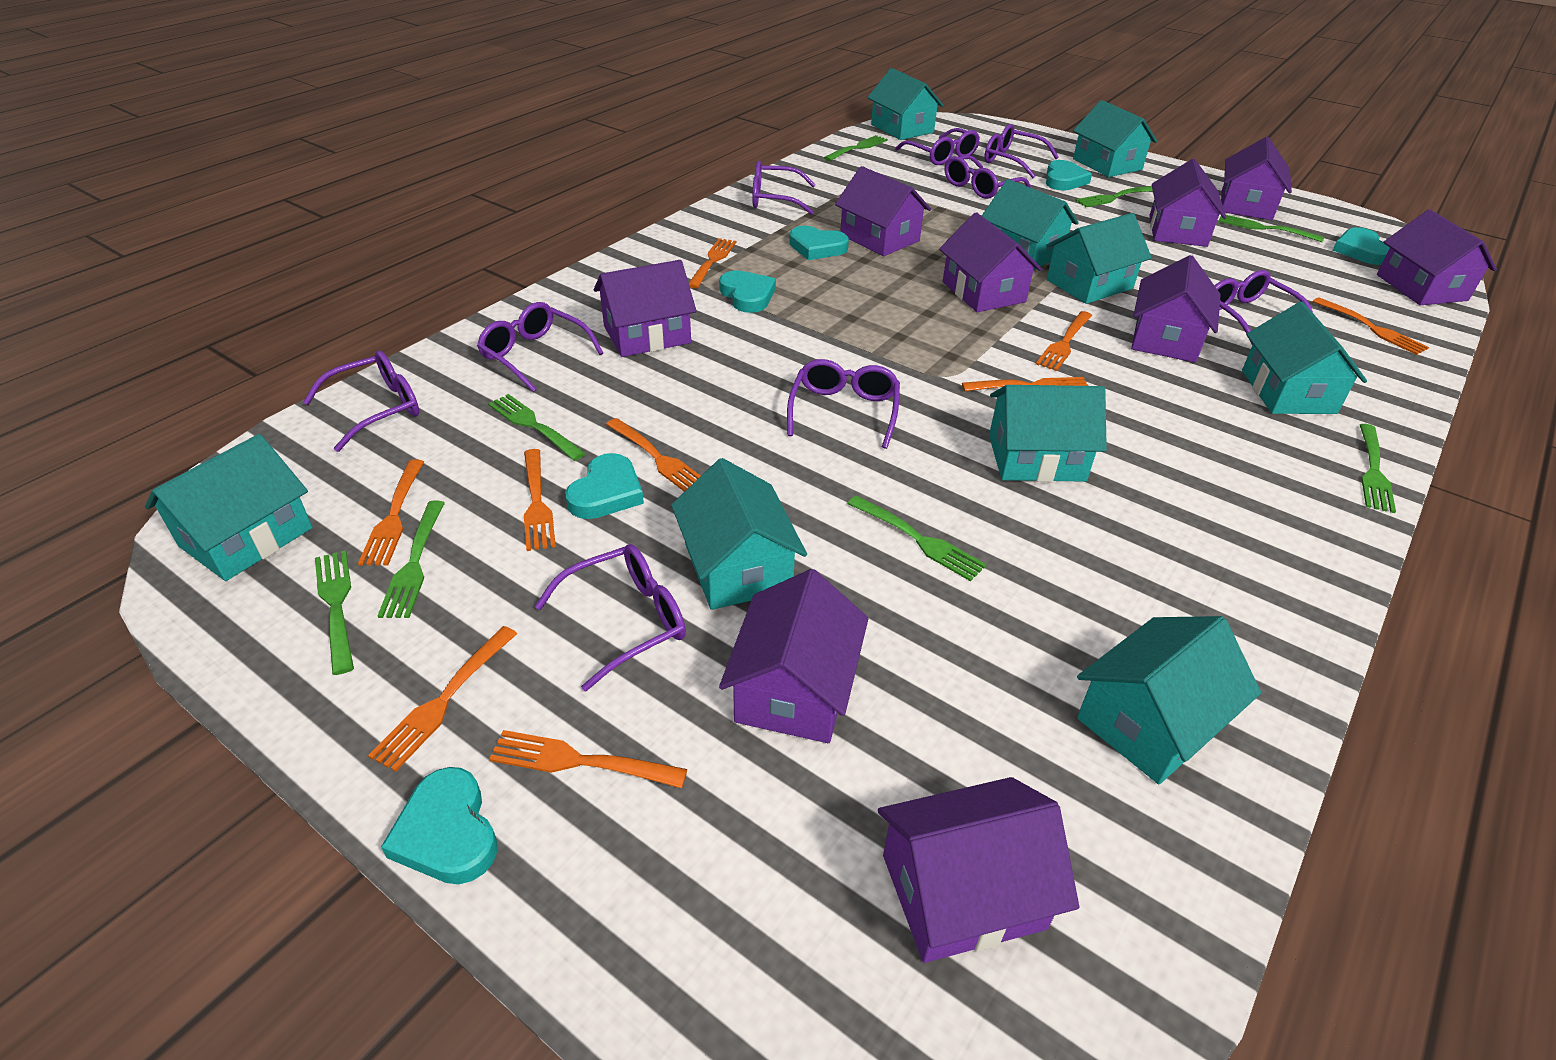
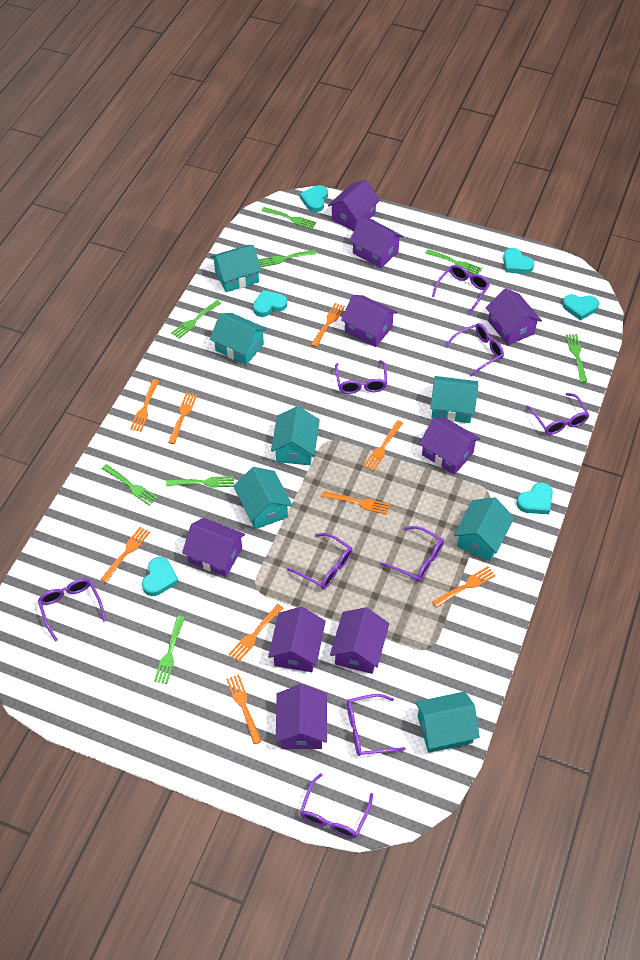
turquoise house: [145,434,312,581] [671,458,807,610] [867,68,944,140] [982,179,1079,270] [989,385,1107,482] [1046,213,1152,304] [1073,100,1157,177] [1077,616,1261,784] [1242,302,1367,414] = 9 -> [210,245,262,292] [210,313,267,365] [233,467,293,530] [271,406,320,465] [415,691,480,753] [430,376,478,423] [454,497,514,561] = 7

